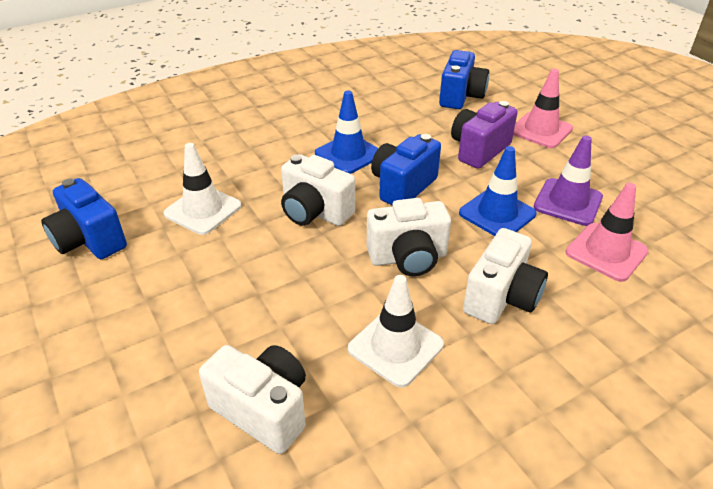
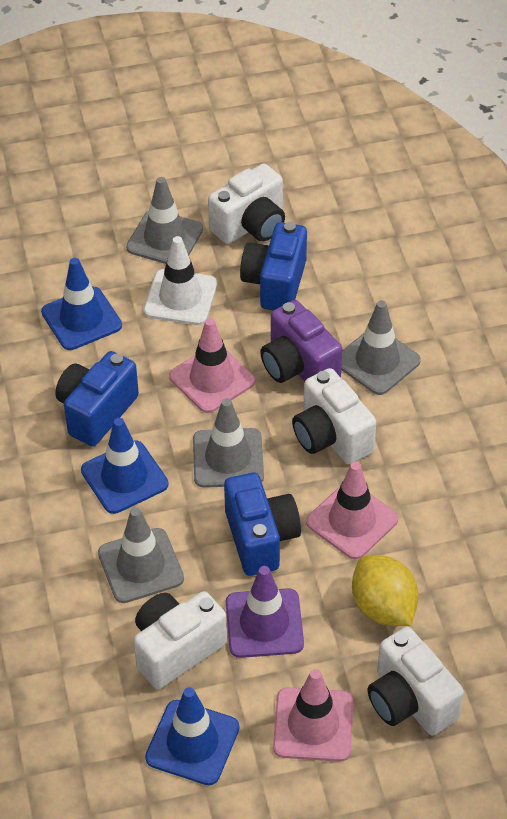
blue traffic cone: [315,91,378,174] [459,146,537,236] = 2 -> [41,258,122,350] [81,418,169,514] [145,687,239,785] = 3
grey traffic cone: none = 0 -> [98,507,184,603] [126,177,203,264] [193,398,264,488] [341,300,421,395] = 4
pink traffic cone: [513,69,573,148] [565,183,649,282] = 2 -> [169,318,255,413] [273,669,353,762] [306,462,398,559] = 3
white traffic cone: [163,143,242,235] [348,275,444,388] = 2 -> [144,236,217,325] = 1
yellow lemon: none = 0 -> [352,555,419,626] = 1

